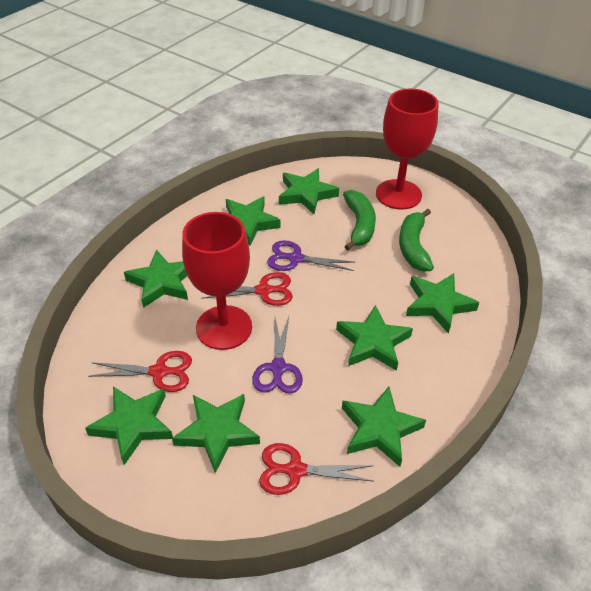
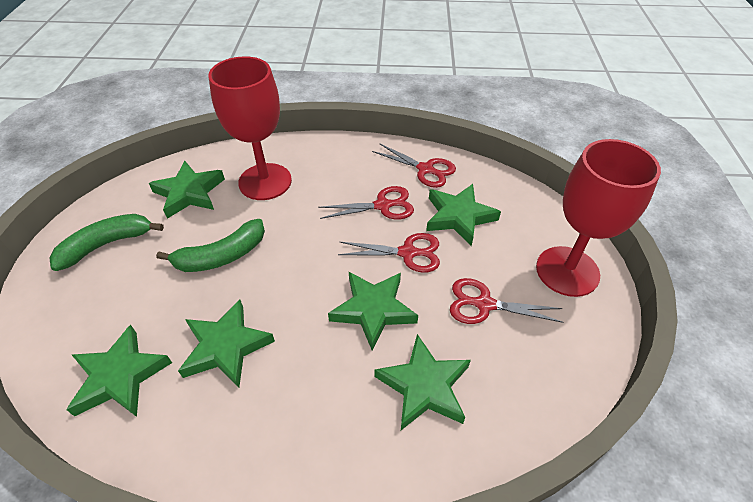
green star: [85,387,173,465] [124,249,188,308] [172,394,260,473] [226,197,280,246] [279,168,339,214] [336,305,413,371] [342,386,426,467] [406,273,479,334] = 8 -> [66,325,172,417] [149,161,225,219] [178,300,275,388] [328,272,418,351] [375,334,471,430] [426,184,501,246] = 6
purple scissors: [252,317,303,394] [267,240,356,271] = 2 -> none = 0
red scissors: [88,351,192,392] [201,272,293,306] [259,443,374,495] = 3 -> [318,186,414,219] [338,233,440,273] [372,143,456,188] [450,278,564,324] = 4

